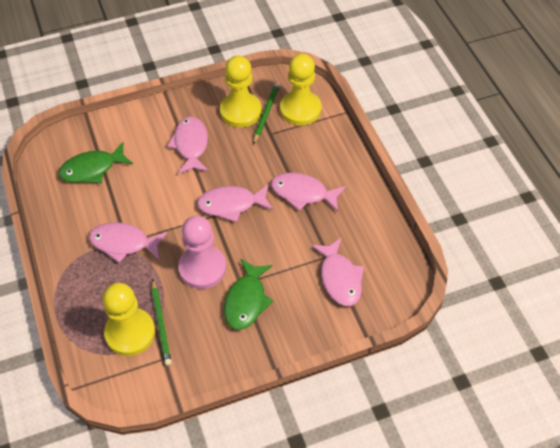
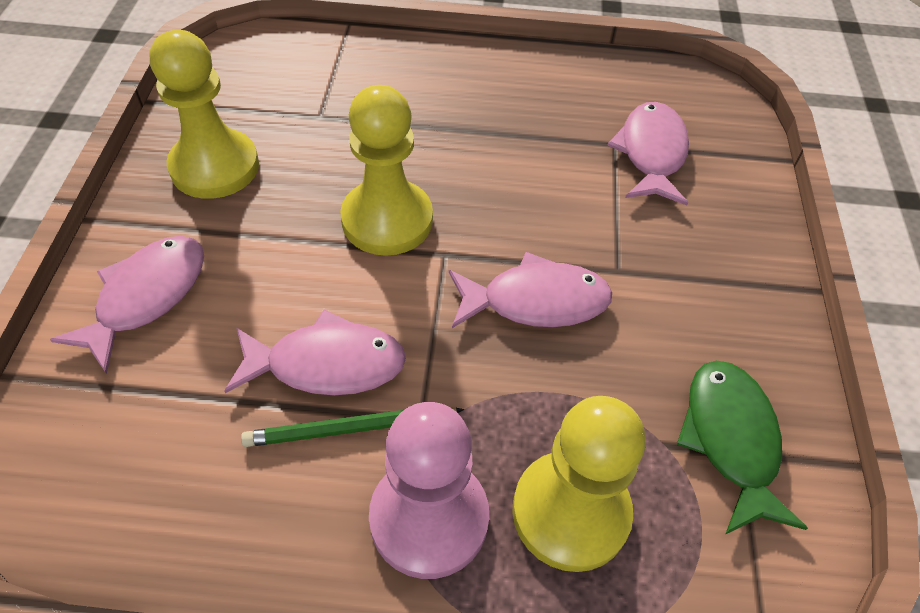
green fish: [59,142,133,183] [224,259,273,330] = 2 -> [677,361,808,534] = 1
green pencil: [151,279,172,366] [253,83,280,145] = 2 -> [241,407,464,447] = 1
pink fish: [89,222,167,263] [167,116,209,174] [197,184,273,222] [271,173,346,212] [311,237,364,306] = 5 -> [50,236,204,374] [224,309,406,396] [449,252,612,328] [607,102,689,205] = 4

